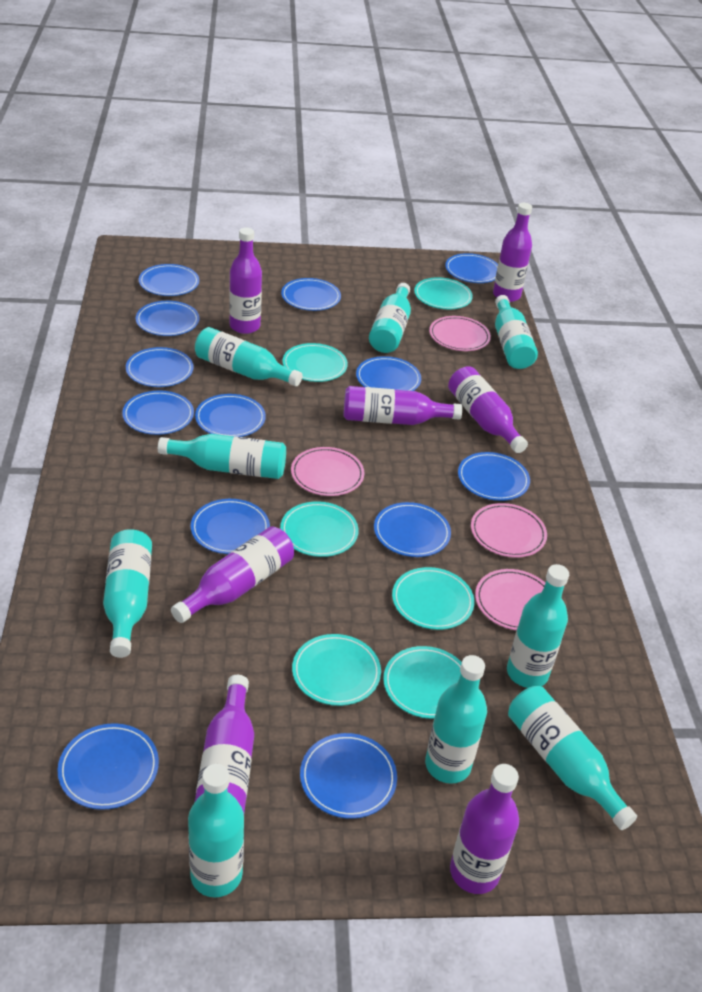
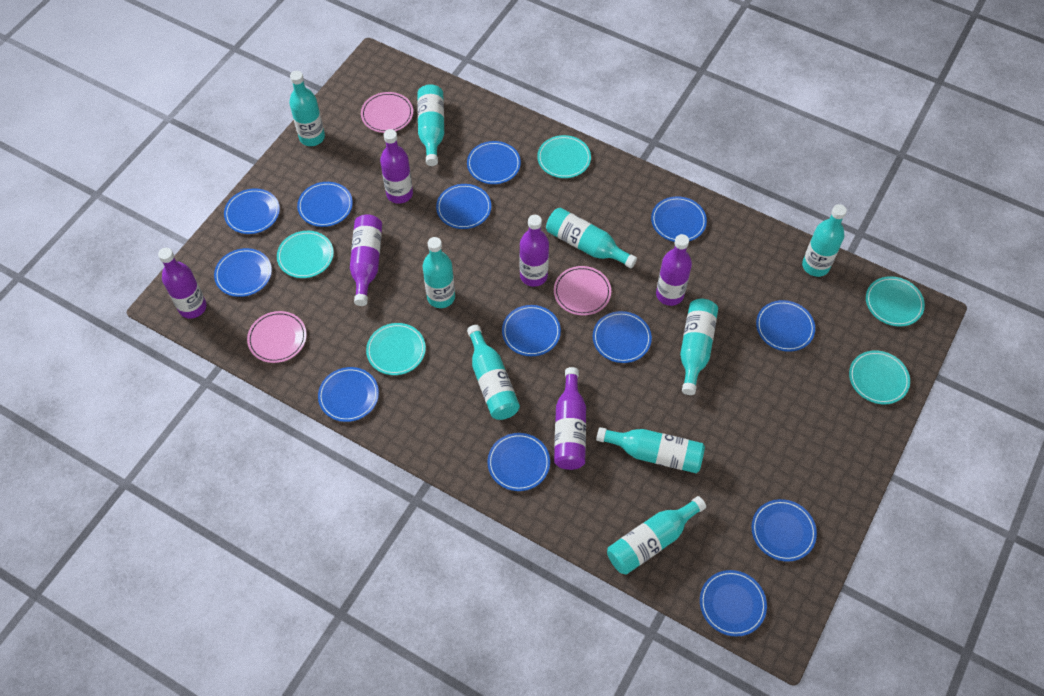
pink plate: [291,447,364,496] [429,316,491,351] [471,503,547,558] [475,569,545,630] = 4 -> [247,311,307,363] [361,92,413,133] [554,266,611,315] = 3
purple bottle: [171,526,294,623] [194,675,254,812] [229,228,262,334] [344,386,462,425] [448,366,528,453] [450,764,519,894] [493,203,532,302] = 7 -> [158,248,207,319] [350,214,382,306] [380,129,413,204] [520,215,549,287] [554,367,586,470] [656,234,692,306] = 6
turquoise plate: [280,501,359,557] [282,343,348,382] [292,634,381,706] [383,646,462,719] [392,567,474,630] [414,277,473,309] = 6 -> [277,231,334,278] [366,323,426,375] [537,135,591,178] [849,351,910,404] [866,276,925,327] = 5

